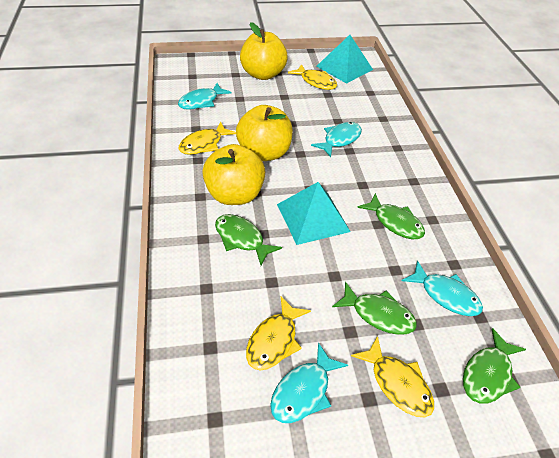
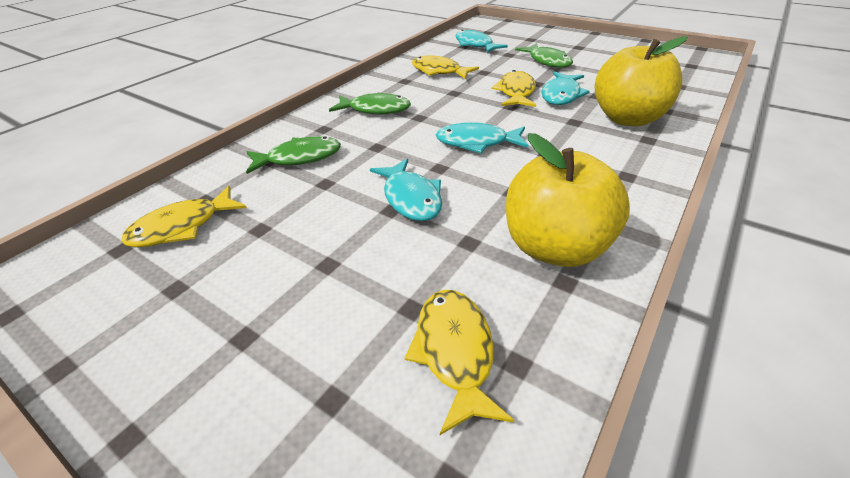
green fish: [215,214,282,265] [332,282,417,335] [357,193,425,239] [463,328,526,404] = 4 -> [246,136,341,174] [329,92,411,115] [515,43,573,68] = 3
turquoise pyramid: [277,182,351,245] [316,35,373,84] = 2 -> none = 0
yellow apple: [202,144,265,205] [236,105,293,161] [240,22,288,80] = 3 -> [506,133,630,267] [595,36,687,126] = 2

